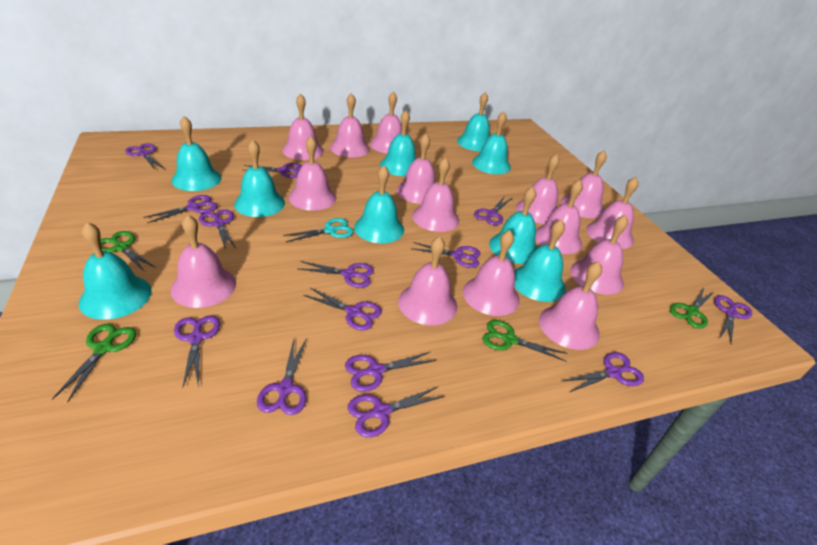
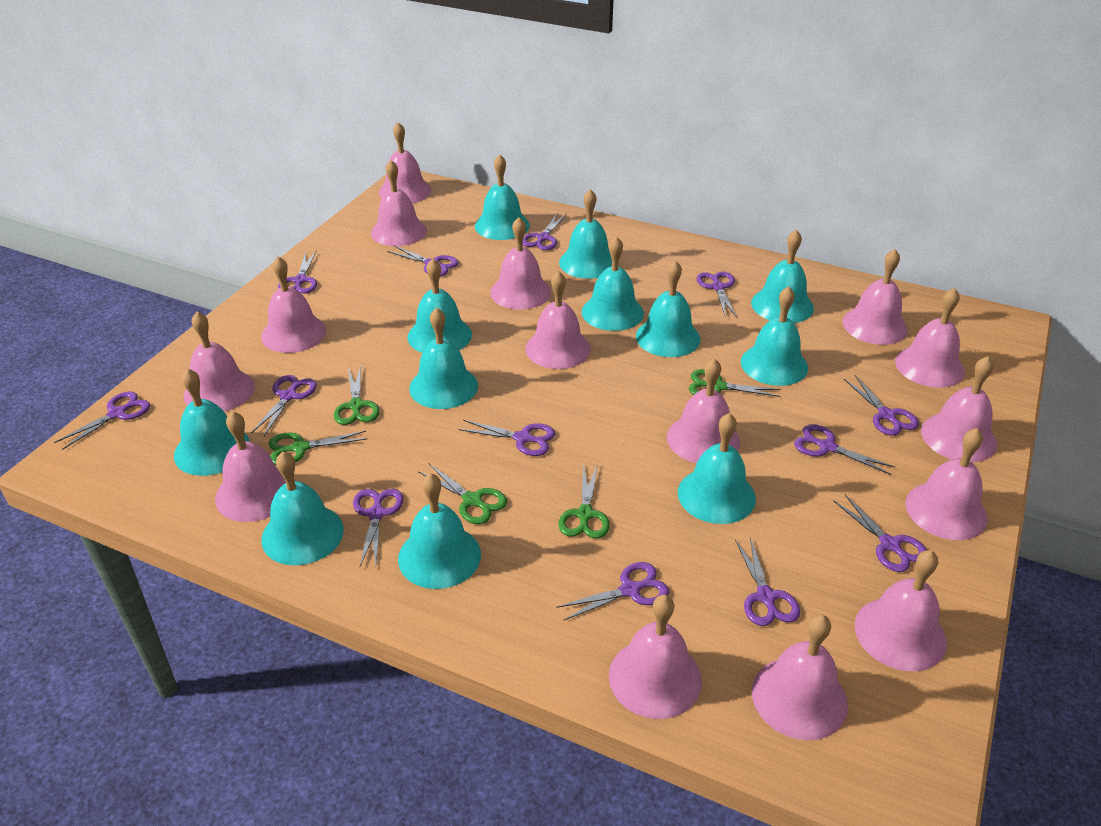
green scissors: [52,324,136,403] [100,231,156,272] [482,320,567,361] [670,288,715,329] = 4 -> [269,431,368,465] [334,365,379,425] [418,463,507,524] [559,464,610,539] [689,369,781,397] = 5
purple scissors: [125,143,164,170] [143,195,218,223] [174,315,220,388] [199,209,236,251] [242,163,302,178] [257,338,307,415] [297,261,374,288] [303,288,382,331] [345,352,436,392] [348,386,445,437] [411,242,480,268] [474,196,512,225] [563,352,644,392] [714,295,752,343] = 14 -> [54,391,150,450] [251,375,317,436] [278,251,317,293] [353,489,403,566] [387,246,459,276] [459,420,555,456] [523,214,567,250] [556,562,669,621] [696,271,737,317] [735,537,800,626] [794,424,895,475] [833,495,927,572] [844,375,919,436] = 13
turquoise bell: [79,222,151,320] [171,116,221,191] [234,140,285,217] [354,165,404,243] [380,110,416,176] [457,92,490,151] [472,111,511,174] [489,186,538,264] [514,219,566,302] = 9 -> [174,368,250,476] [261,452,344,566] [398,473,481,589] [408,259,472,353] [409,307,478,409] [475,154,530,240] [559,189,612,279] [582,236,644,331] [636,260,700,357] [678,413,756,524] [741,286,808,386] [751,229,814,323] = 12
turquoise scissors: [283,218,354,242] = 1 -> none = 0

